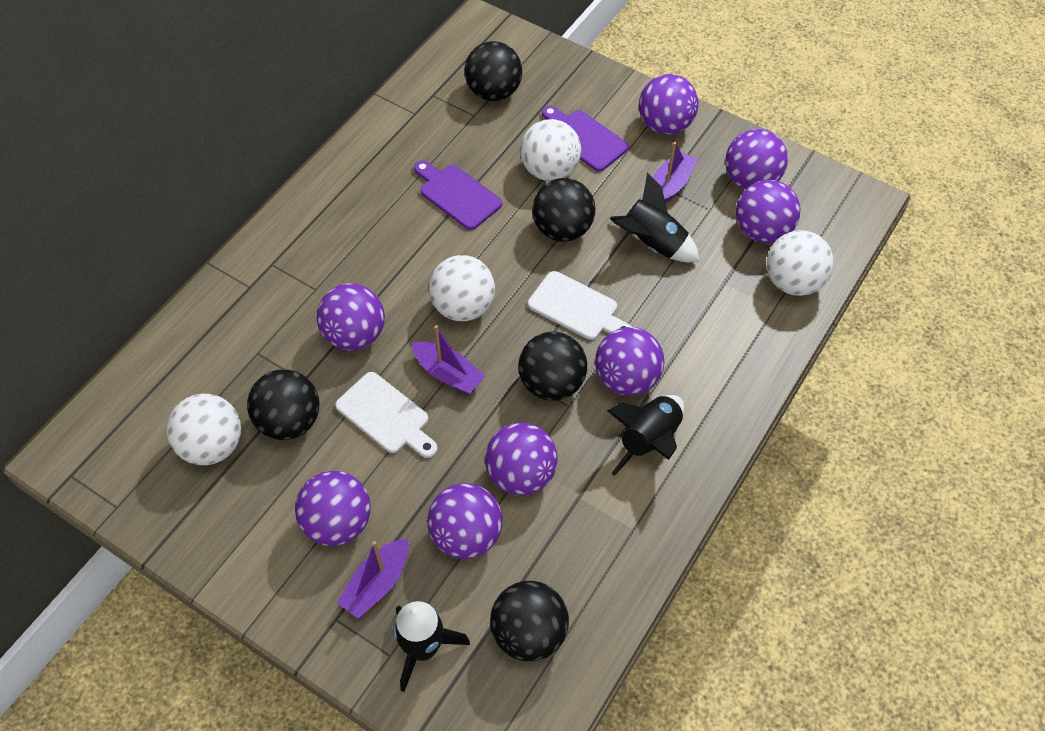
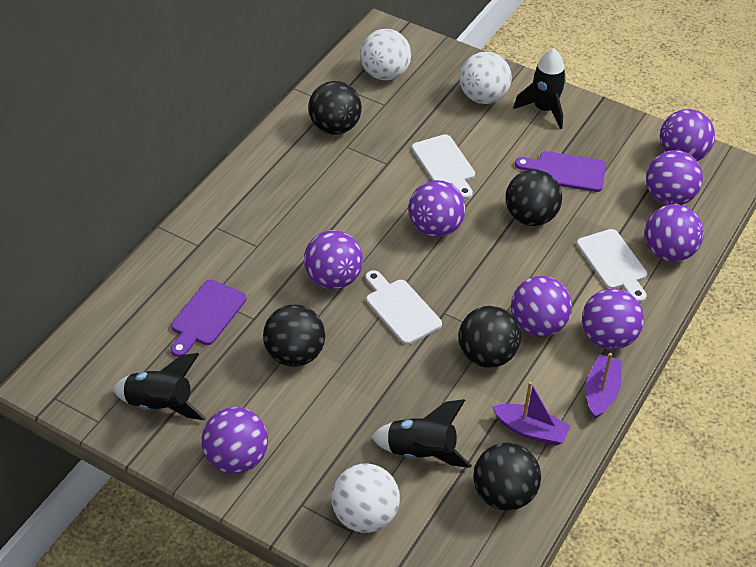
purple boat: [337,539,408,618] [412,325,485,394] [653,142,698,202] = 3 -> [492,382,571,446] [585,353,621,419] = 2
white ball: [167,393,241,465] [429,255,495,321] [520,119,581,181] [767,230,834,296] = 4 -> [332,464,400,533] [360,29,411,80] [460,52,512,104] = 3
white cutting board: [335,372,438,458] [528,271,632,340] = 2 -> [365,270,442,345] [412,134,475,199] [577,229,647,303] = 3

